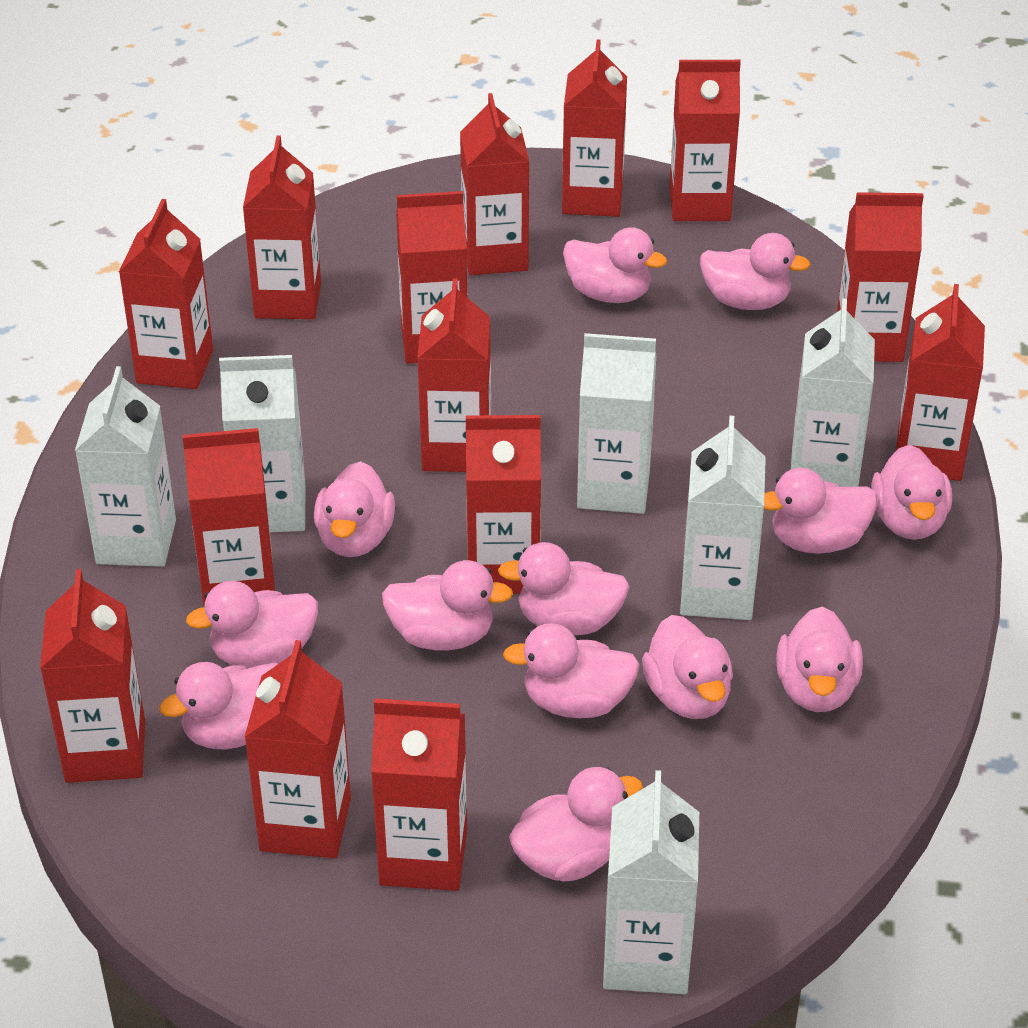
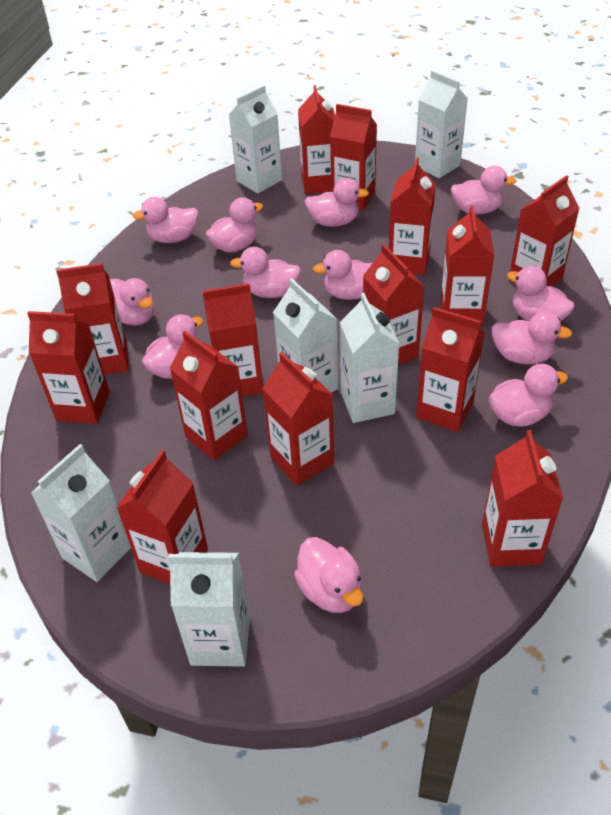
pink duck: [159,662,278,750] [186,581,318,668] [314,461,395,557] [382,560,513,650] [498,542,630,635] [503,623,640,718] [509,767,643,881] [563,227,667,303] [642,615,733,719] [700,233,811,310] [764,468,877,554] [776,607,863,712] [871,445,952,540] = 13 -> [110,278,154,325] [132,197,199,243] [142,314,204,379] [206,197,263,253] [230,247,301,298] [294,537,363,613] [305,178,369,227] [313,250,373,300] [451,166,517,215] [488,364,568,427] [491,312,572,364] [507,266,575,322] = 12

